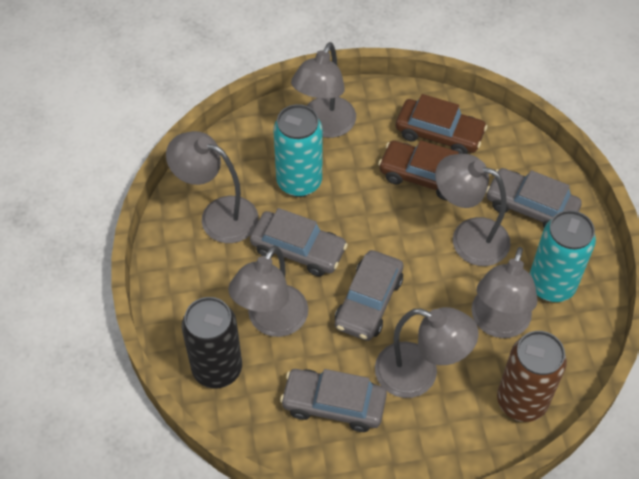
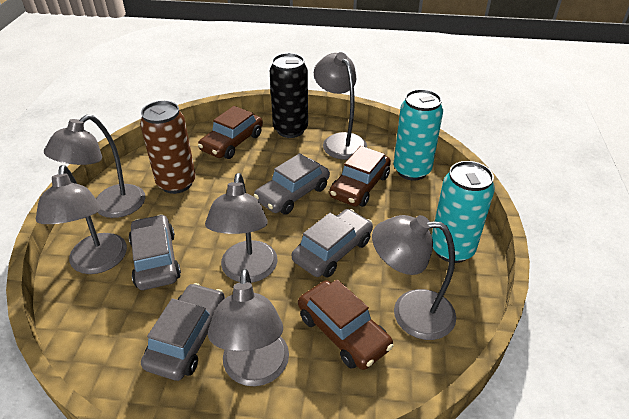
brown car: [378,140,459,200] [396,94,487,154] = 2 -> [198,106,263,159] [298,279,393,370] [329,146,391,207] = 3

